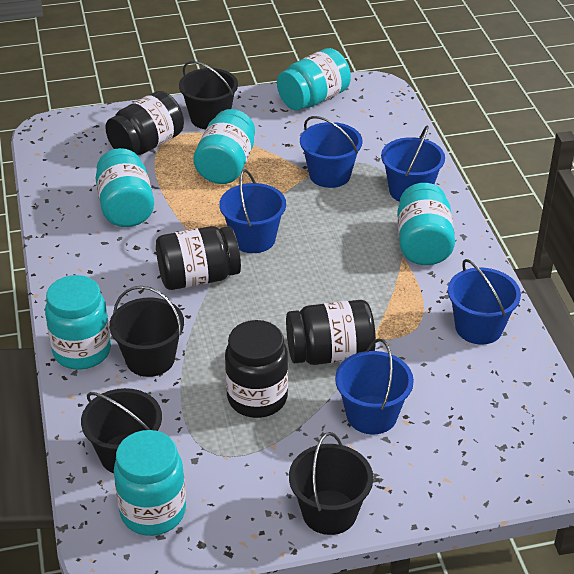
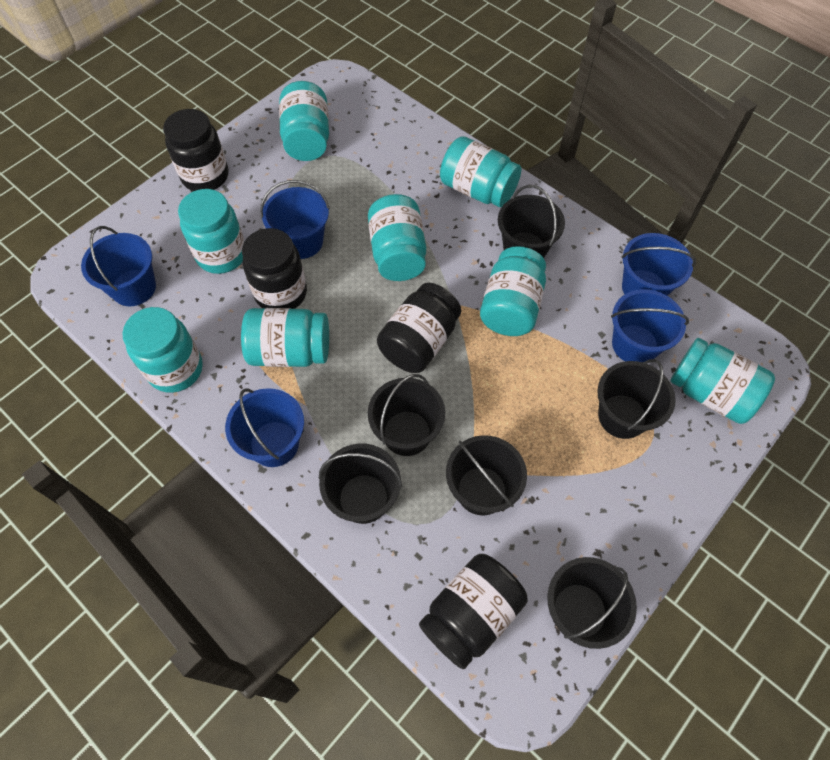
black bucket: [81,388,162,473] [109,286,184,377] [179,61,238,129] [289,432,373,535] = 4 -> [319,443,402,524] [368,374,445,456] [446,435,527,515] [498,185,565,258] [547,557,637,649] [597,359,676,439] = 6
turquoise jar: [45,275,111,370] [96,148,154,227] [114,430,186,536] [193,109,255,184] [277,48,351,110] [397,183,455,265] = 6 -> [122,307,203,393] [178,189,245,274] [241,308,329,367] [279,81,329,161] [368,194,426,281] [440,136,521,207] [480,246,546,336] [670,338,775,424] = 8

